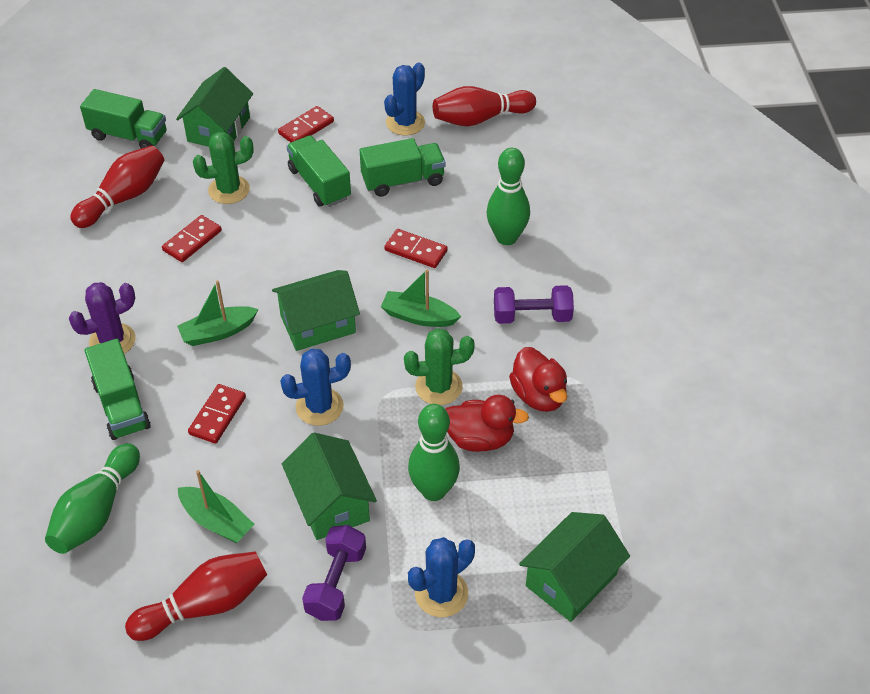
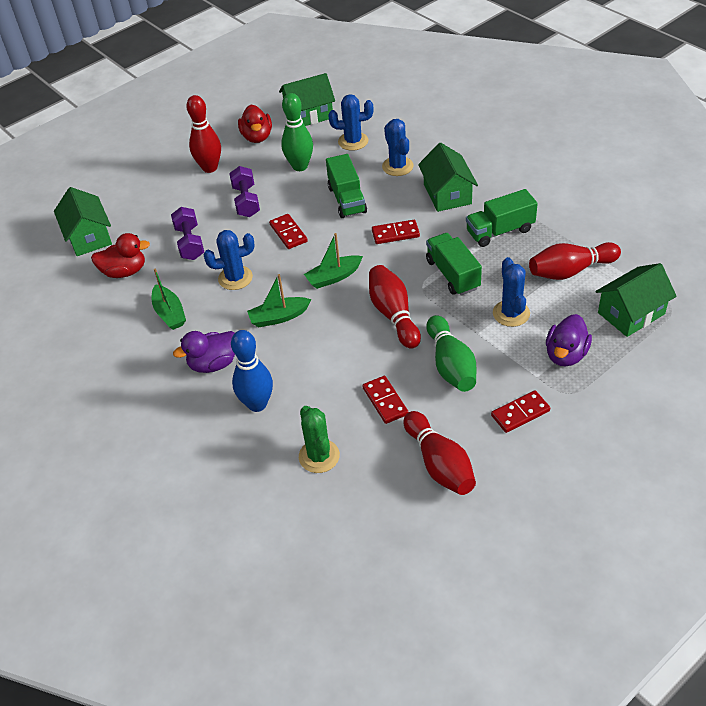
blue bowling pin: none = 0 -> [231,330,273,412] = 1
blue cactus: [280,349,351,426] [384,62,425,136] [408,537,475,617] = 3 -> [204,230,255,290] [328,94,373,151] [382,119,414,176] [493,257,530,327] = 4
green bowling pin: [45,443,140,554] [408,404,460,501] [487,148,530,245] = 3 -> [281,93,313,171] [426,315,476,392] = 2
green cactus: [193,132,254,204] [404,328,475,405] = 2 -> [299,406,340,473] = 1
green truck: [80,89,166,148] [84,339,151,440] [287,135,351,207] [360,138,445,197] = 4 -> [326,154,367,218] [426,233,482,296] [466,189,538,247] = 3
purple cactus: [69,282,136,354] = 1 -> none = 0
purple duck: none = 0 -> [173,331,235,373] [546,314,592,366] = 2
red bowling pin: [70,145,164,228] [125,551,267,641] [433,86,536,126] = 3 -> [186,95,221,173] [369,265,421,349] [403,411,476,495] [529,242,621,280] = 4

